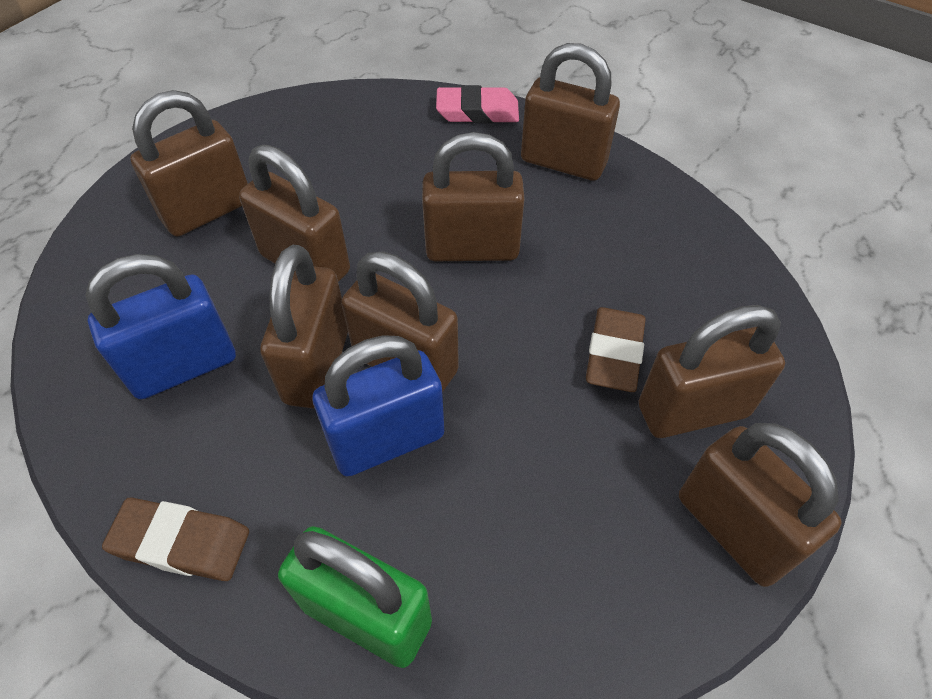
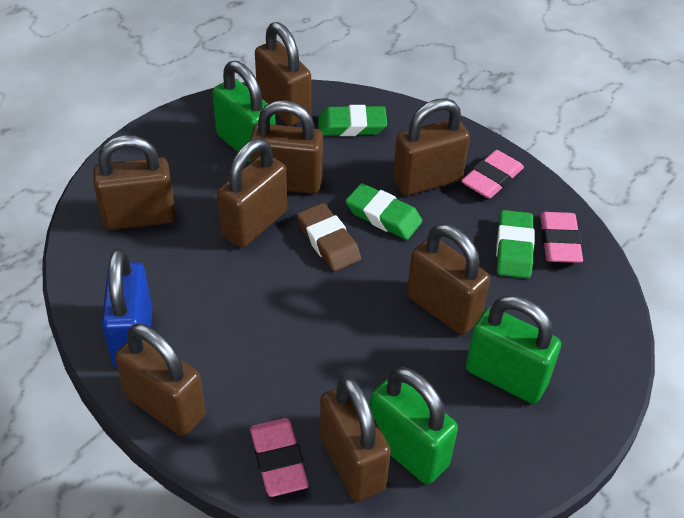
blue padlock: [85,254,236,399] [312,335,444,477] = 2 -> [101,248,152,368] = 1
brown eraser: [102,497,249,581] [586,307,646,392] = 2 -> [297,203,361,272] = 1
green eraser: none = 0 -> [318,105,387,136] [346,183,422,240] [496,210,535,278] = 3
green padlock: [278,526,432,668] = 1 -> [212,61,276,163] [370,367,458,484] [466,296,561,404] = 3
pink eraser: [436,85,519,124] = 1 -> [250,418,309,497] [461,150,524,199] [540,212,583,263] = 3

